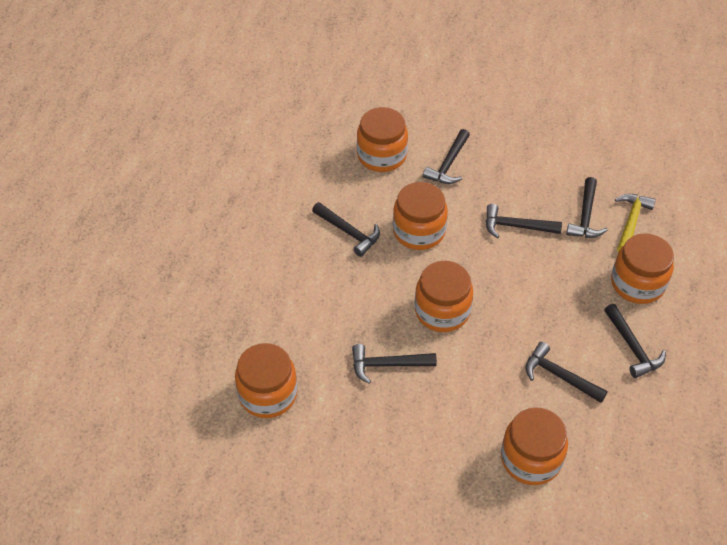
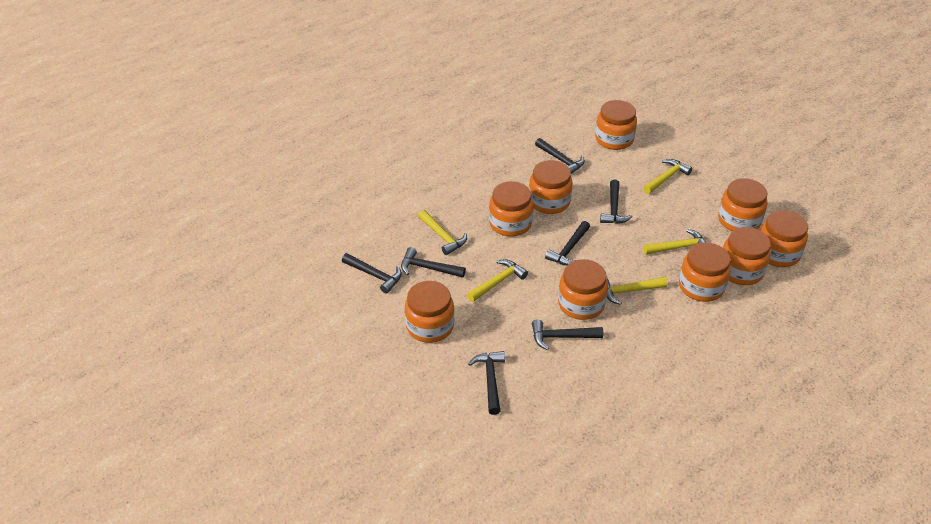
orange jar: [235,343,297,418] [357,107,408,172] [393,182,448,250] [415,261,473,332] [501,407,568,485] [611,233,674,304] = 6 -> [405,281,454,343] [489,181,533,237] [529,160,573,214] [558,259,608,320] [595,100,637,150] [679,242,731,302] [718,178,767,231] [723,227,771,285] [760,210,808,267] = 9
yellow hammer: [615,194,656,252] = 1 -> [418,210,467,255] [467,259,528,302] [606,277,668,305] [643,159,692,194] [643,229,705,254] = 5

